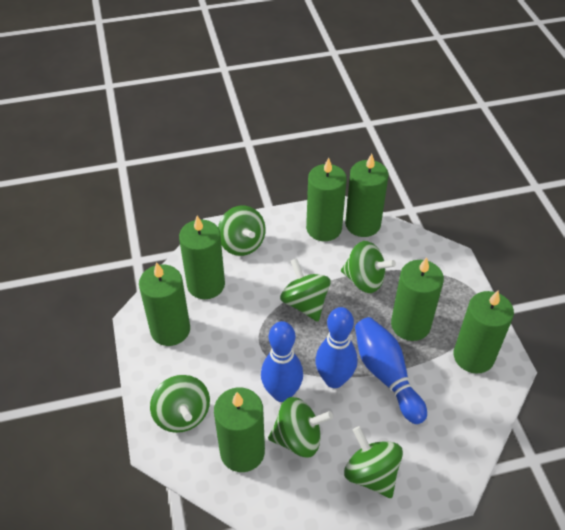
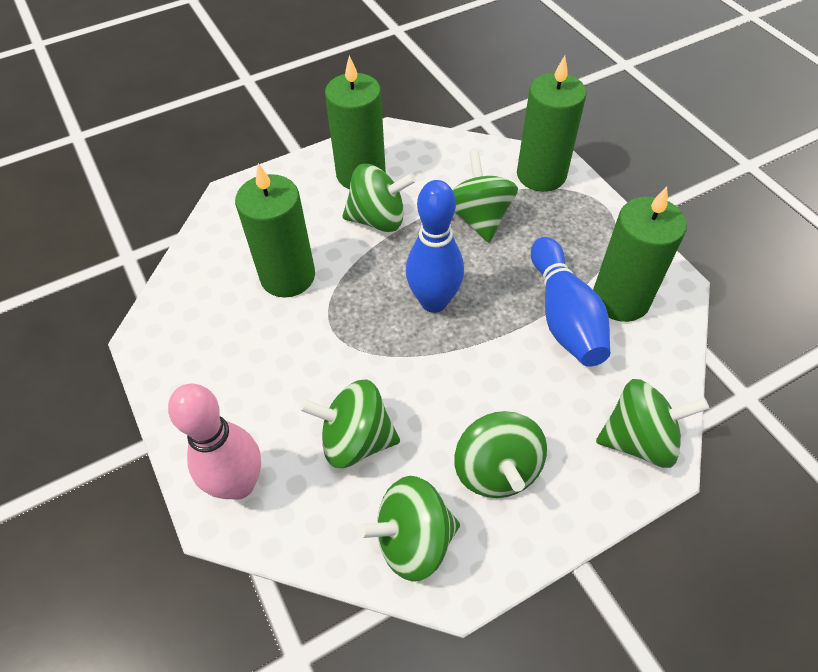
blue bowling pin: [261,321,303,402] [315,307,357,388] [355,317,427,424] = 3 -> [406,180,464,313] [531,237,610,367] = 2
green candle: [139,262,190,346] [179,216,225,299] [214,388,265,472] [306,158,347,241] [345,154,388,237] [391,257,444,341] [454,290,514,374] = 7 -> [235,163,315,298] [325,56,386,189] [517,55,586,192] [593,187,687,322] = 4
pink bowling pin: none = 0 -> [168,384,261,500] = 1

